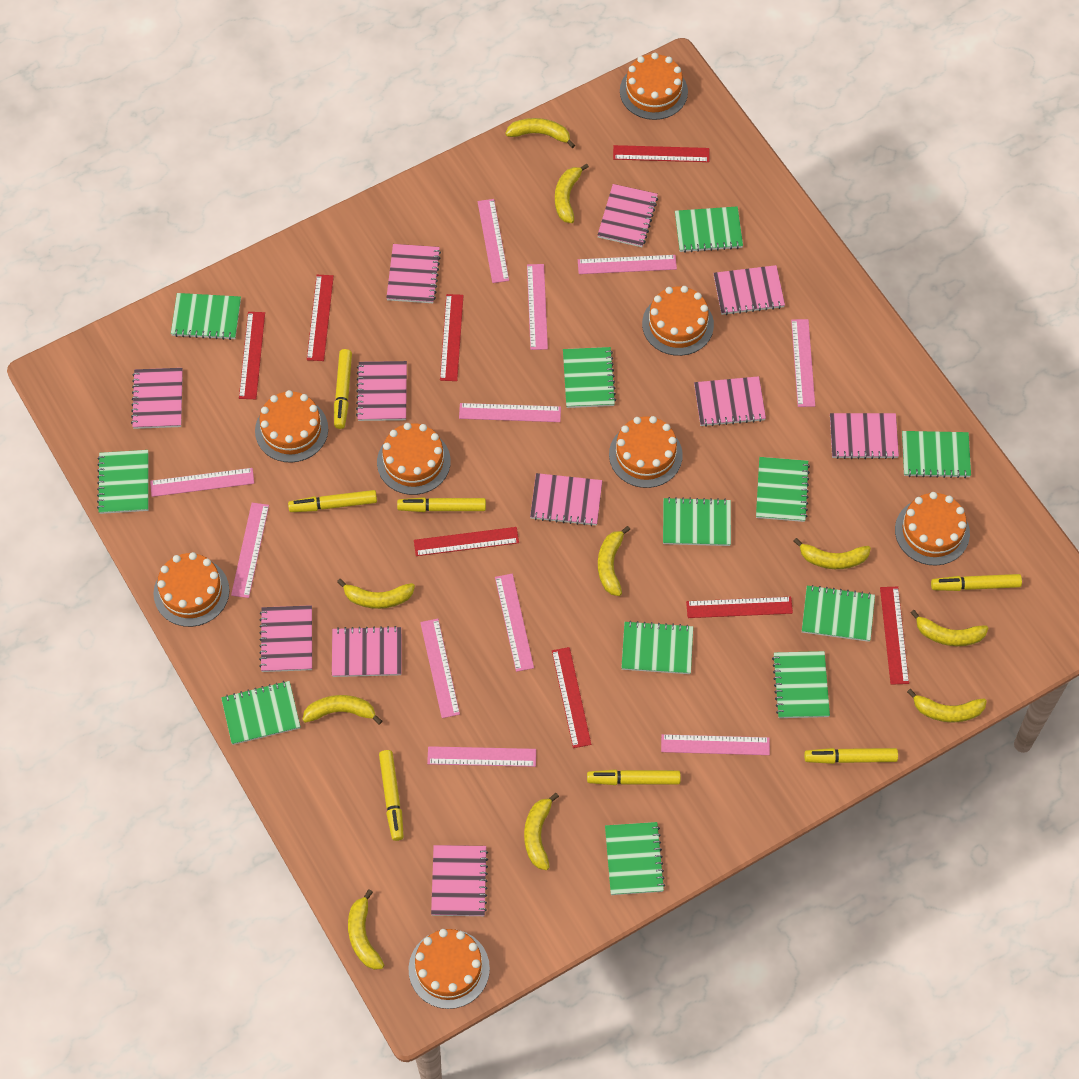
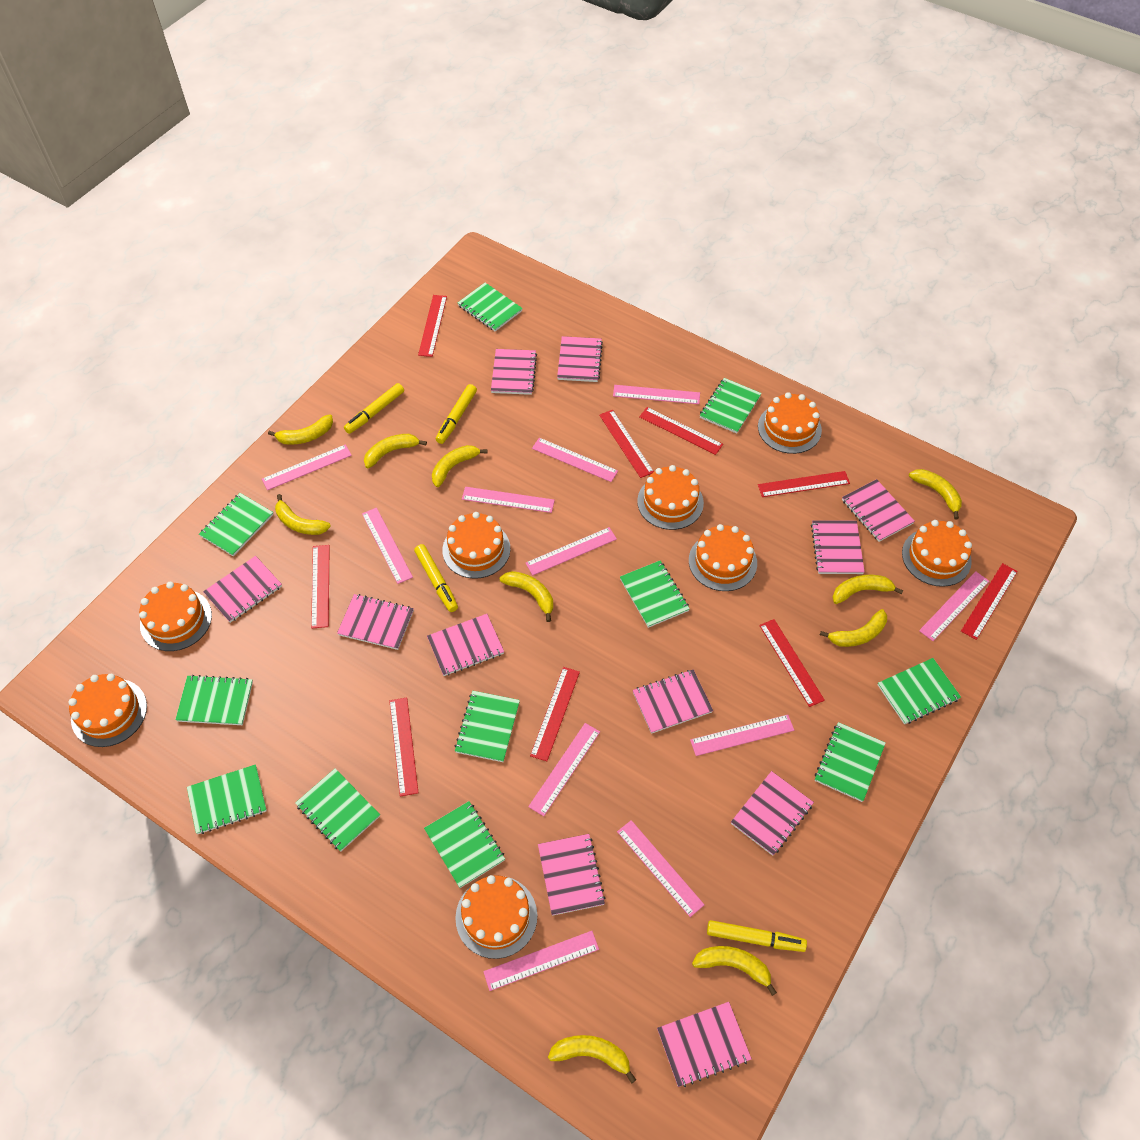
green notebook: [97,450,148,514] [171,293,241,340] [221,681,301,745] [563,347,616,408] [605,822,665,895] [621,621,693,674] [663,497,731,546] [675,206,743,253] [756,457,810,522] [772,651,830,718] [802,585,875,642] [902,431,971,478] = 12 -> [175,675,253,725] [187,764,267,834] [199,493,273,556] [295,768,380,851] [424,801,505,888] [454,691,520,762] [458,283,523,331] [620,560,690,628] [700,378,762,434] [815,722,886,802] [878,658,961,725] = 11
red ruler: [239,312,265,399] [307,275,334,361] [414,527,519,556] [440,294,464,381] [552,647,591,748] [613,145,709,162] [686,597,793,618] [880,587,909,685] = 8 -> [311,545,330,628] [389,698,418,796] [418,295,447,357] [530,667,580,761] [599,410,654,478] [639,407,723,455] [758,471,850,497] [759,619,825,707] [961,563,1018,640] = 9
yellow marker: [288,490,377,512] [334,349,352,429] [379,750,404,841] [397,497,486,512] [587,769,681,785] [804,748,898,764] [931,574,1022,591] = 7 -> [344,383,404,434] [414,544,458,612] [436,384,477,444] [707,920,807,952] = 4

